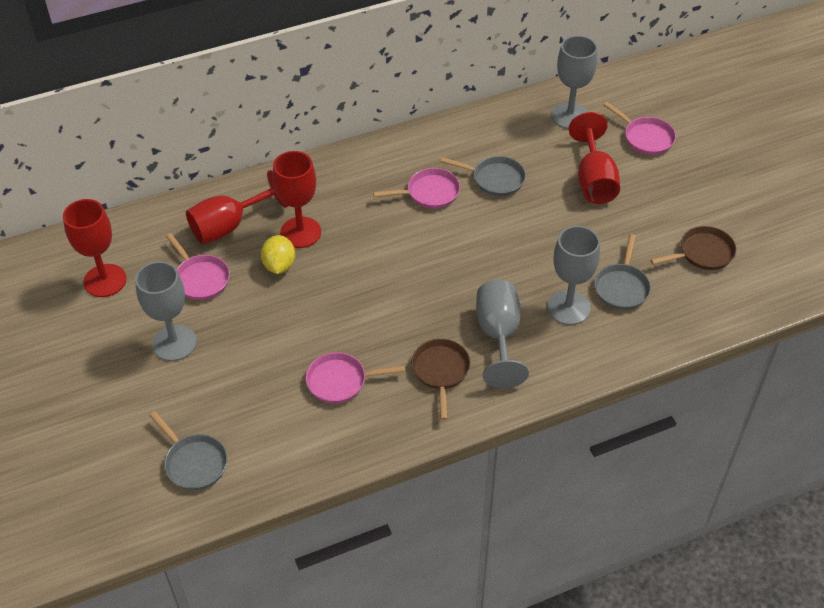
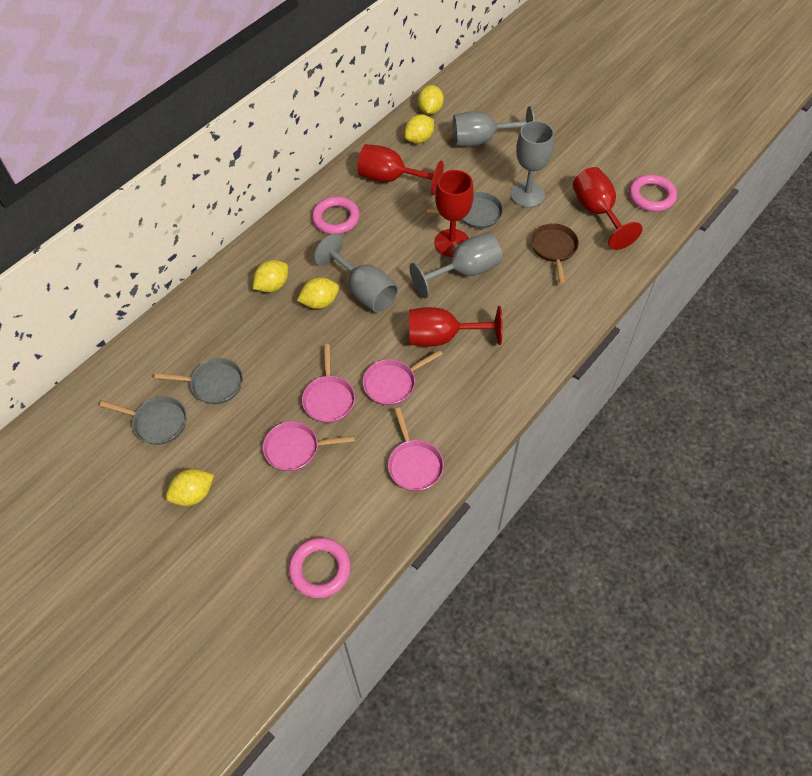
brown pan: [411,339,471,420] [650,226,737,270] = 2 -> [531,223,579,284] = 1
pink ring: none = 0 -> [288,537,351,598] [312,196,360,234] [629,175,677,212] = 3
yellow lemon: [261,235,295,274] = 1 -> [166,469,214,506] [253,260,288,292] [297,277,339,309] [404,114,434,144] [418,85,444,115] = 5

